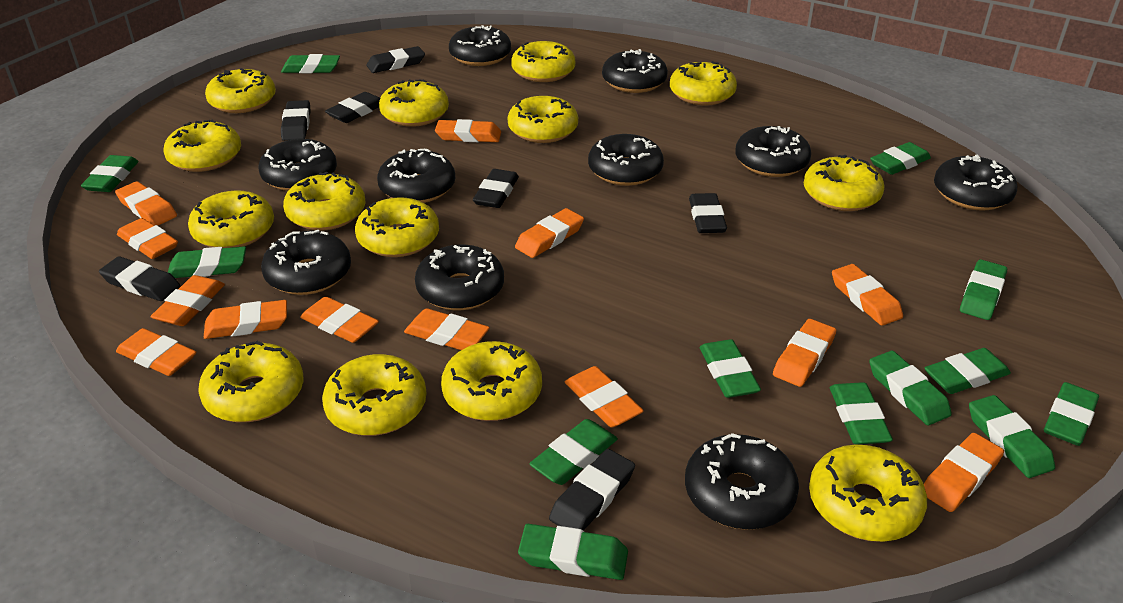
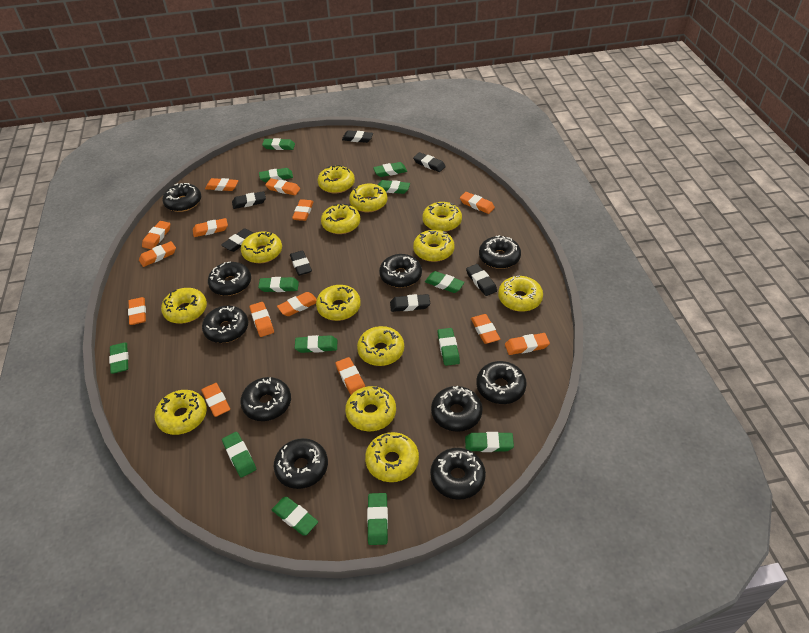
orange eraser: [115,181,177,226] [116,328,196,376] [117,218,178,259] [150,275,225,326] [204,300,287,339] [300,296,379,343] [404,308,490,350] [435,119,501,142] [515,208,584,258] [565,366,644,427] [773,319,836,387] [832,264,903,326] [924,433,1004,512] = 13 -> [128,297,146,325] [139,241,176,267] [142,221,170,249] [193,218,228,237] [201,383,230,417] [205,178,239,191] [249,302,274,337] [265,178,300,195] [277,292,317,316] [292,199,313,221] [336,357,365,395] [460,192,495,214] [471,314,500,344] [505,333,550,355] = 14
yellow donut: [164,120,241,172] [188,190,274,248] [198,341,304,422] [205,68,276,113] [283,172,366,231] [322,354,426,436] [355,197,439,257] [379,79,449,127] [441,341,542,421] [508,96,578,143] [511,41,575,82] [670,61,737,106] [804,155,884,211] [809,445,927,542] = 14 -> [155,390,207,435] [161,288,207,324] [241,231,282,263] [316,285,361,321] [318,165,355,193] [321,203,360,234] [345,386,396,431] [349,184,388,212] [357,326,404,366] [365,432,419,482] [413,230,455,262] [422,202,462,232] [498,275,543,312] = 13

